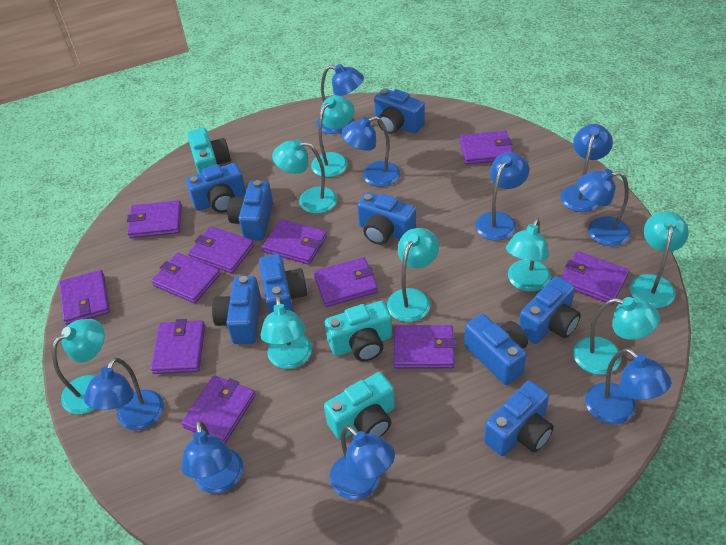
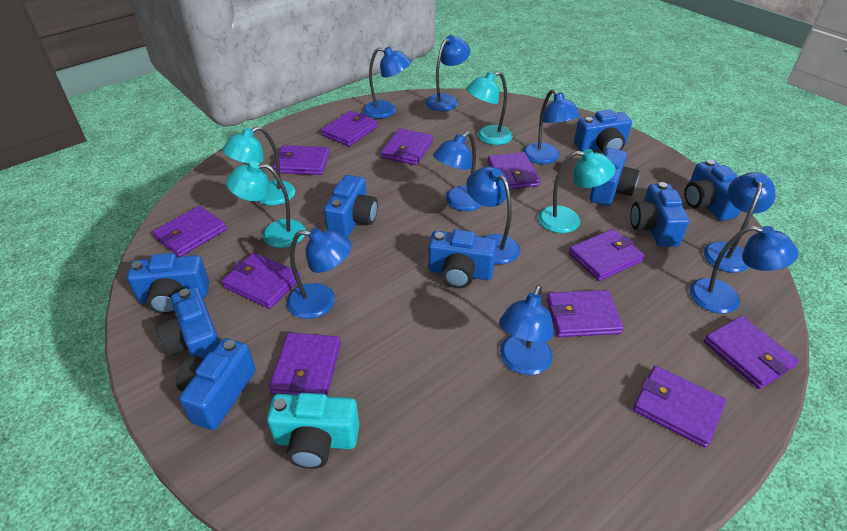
turquoise camera: [187,128,231,174] [324,372,395,440] [325,301,392,361] = 3 -> [267,393,359,469] = 1
turquoise lamp: [52,319,105,414] [260,296,312,369] [272,139,337,214] [311,95,354,177] [387,228,439,322] [506,218,551,292] [573,297,660,375] [630,211,689,308] = 8 -> [222,126,295,205] [226,161,306,248] [466,71,513,145] [538,149,616,233] = 4

